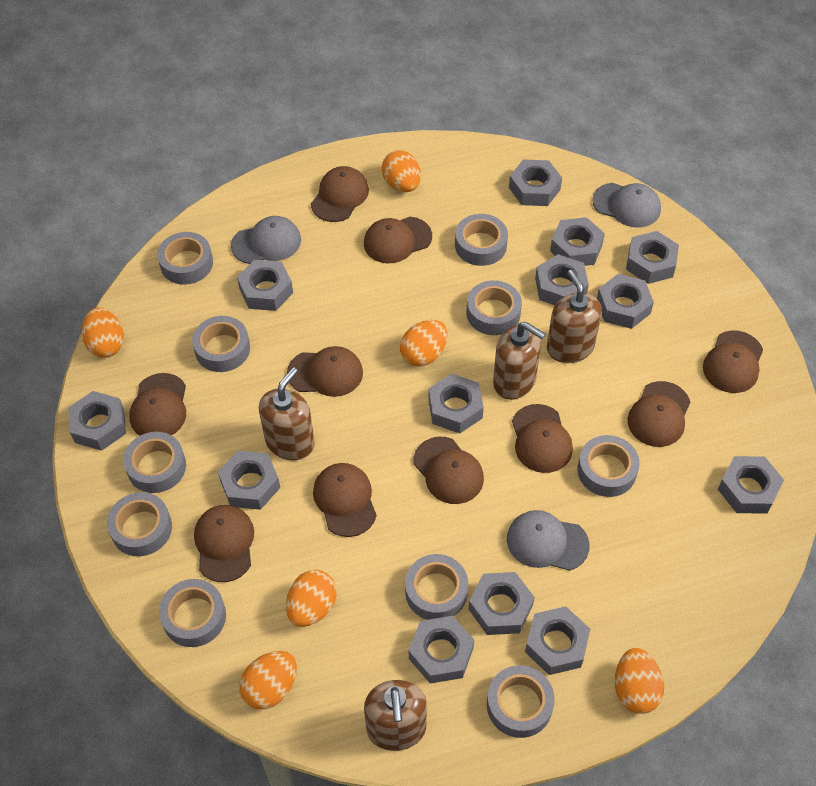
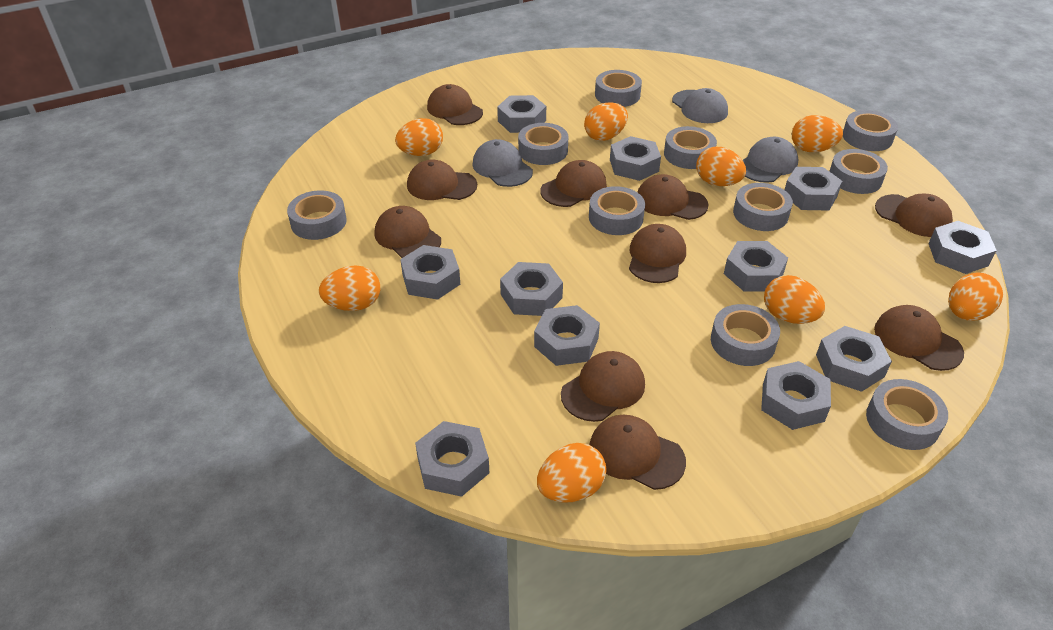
brown soap dispenser: [259,367,315,460] [364,680,427,751] [493,322,546,400] [547,270,602,363] = 4 -> none = 0
grey nut: [68,391,126,451] [218,451,280,510] [237,260,293,311] [409,616,474,683] [428,374,484,433] [469,572,535,635] [509,159,562,206] [525,606,590,675] [535,254,589,305] [550,217,605,266] [597,274,654,329] [626,231,679,284] [718,456,784,514] = 13 -> [400,245,460,300] [415,421,489,497] [497,95,546,133] [500,262,563,316] [534,305,600,366] [610,136,661,181] [724,241,788,292] [761,361,831,430] [785,167,842,210] [816,326,892,392] [928,221,997,274] = 11
orange egg: [82,307,124,358] [239,651,297,709] [286,570,337,627] [382,150,421,192] [400,320,448,367] [615,648,664,714] = 6 -> [319,265,380,311] [395,118,443,156] [537,443,606,503] [584,103,628,141] [696,147,746,186] [764,275,825,324] [792,115,843,152] [948,272,1003,321] = 8

